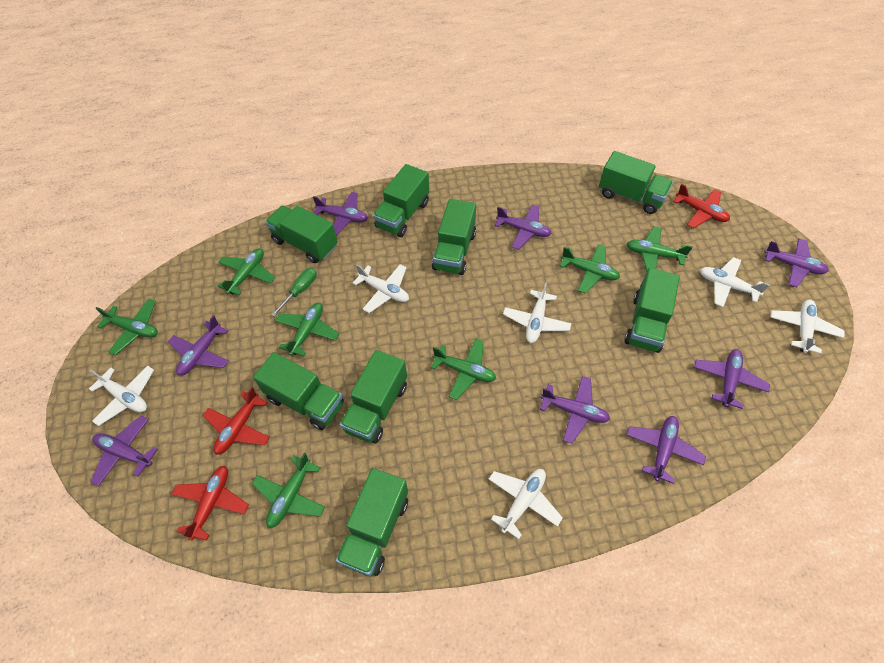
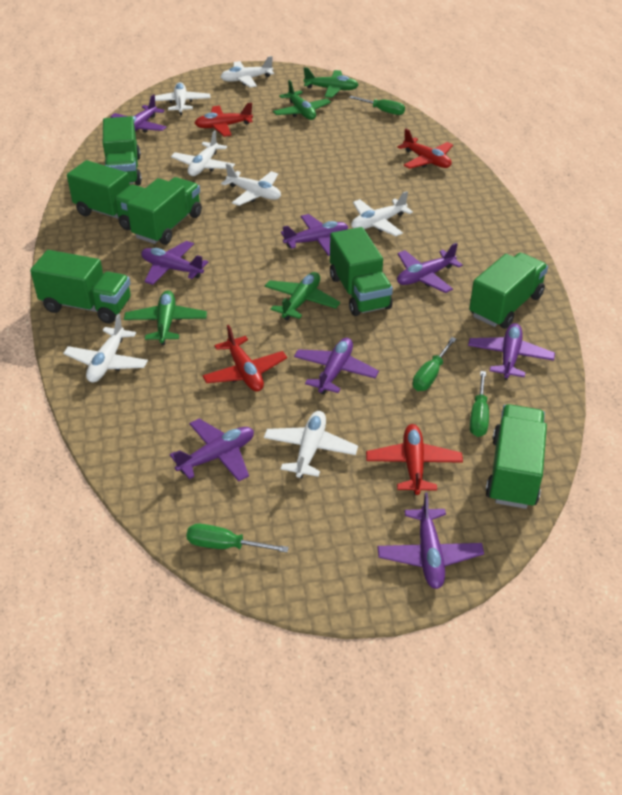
green plane: [96,298,158,355] [218,248,275,295] [252,453,325,528] [275,303,339,356] [430,339,496,400] [560,244,620,294] [627,226,693,273] = 7 -> [124,290,207,345] [265,272,340,321] [273,80,331,120] [304,67,359,98] = 4
green screwdriver: [271,268,317,316] = 1 -> [186,524,289,553] [349,96,405,115] [413,337,456,391] [470,371,489,437] = 4
green truck: [253,352,344,430] [265,205,338,263] [336,468,408,576] [340,350,407,444] [373,164,429,237] [432,199,476,275] [599,151,673,214] [625,268,680,353] = 8 -> [30,250,131,323] [67,160,145,230] [103,116,142,185] [127,177,202,245] [330,227,393,316] [469,253,548,329] [486,404,547,509] = 7
red plane: [172,466,249,541] [203,387,270,455] [673,184,730,228] = 3 -> [195,103,253,137] [202,325,287,392] [366,424,463,495] [397,128,453,169] = 4
white plane: [89,366,154,426] [353,264,409,313] [489,469,563,539] [503,282,571,343] [700,257,770,307] [771,300,845,354] = 6 -> [63,314,148,383] [150,82,211,115] [171,130,235,176] [221,56,274,87] [221,163,281,206] [264,411,358,479] [351,191,413,236] = 7

